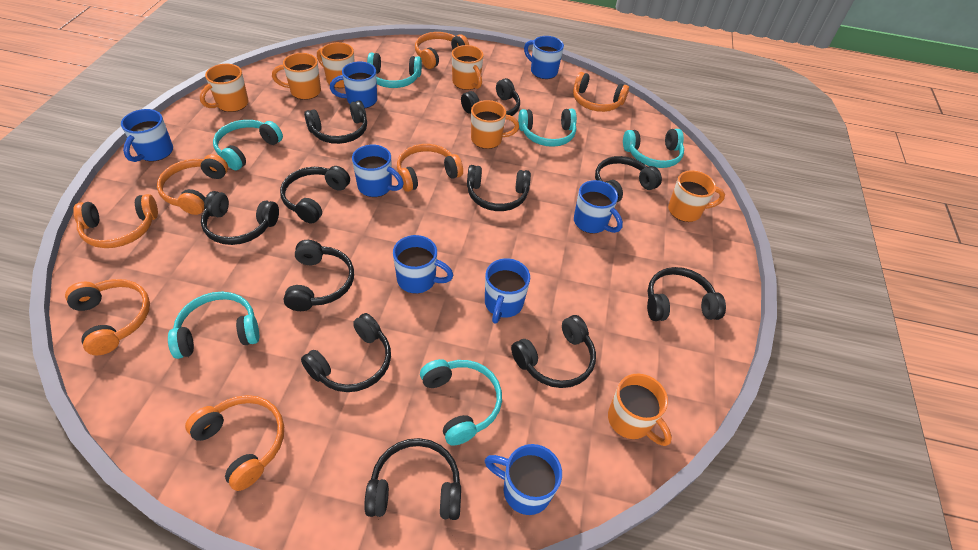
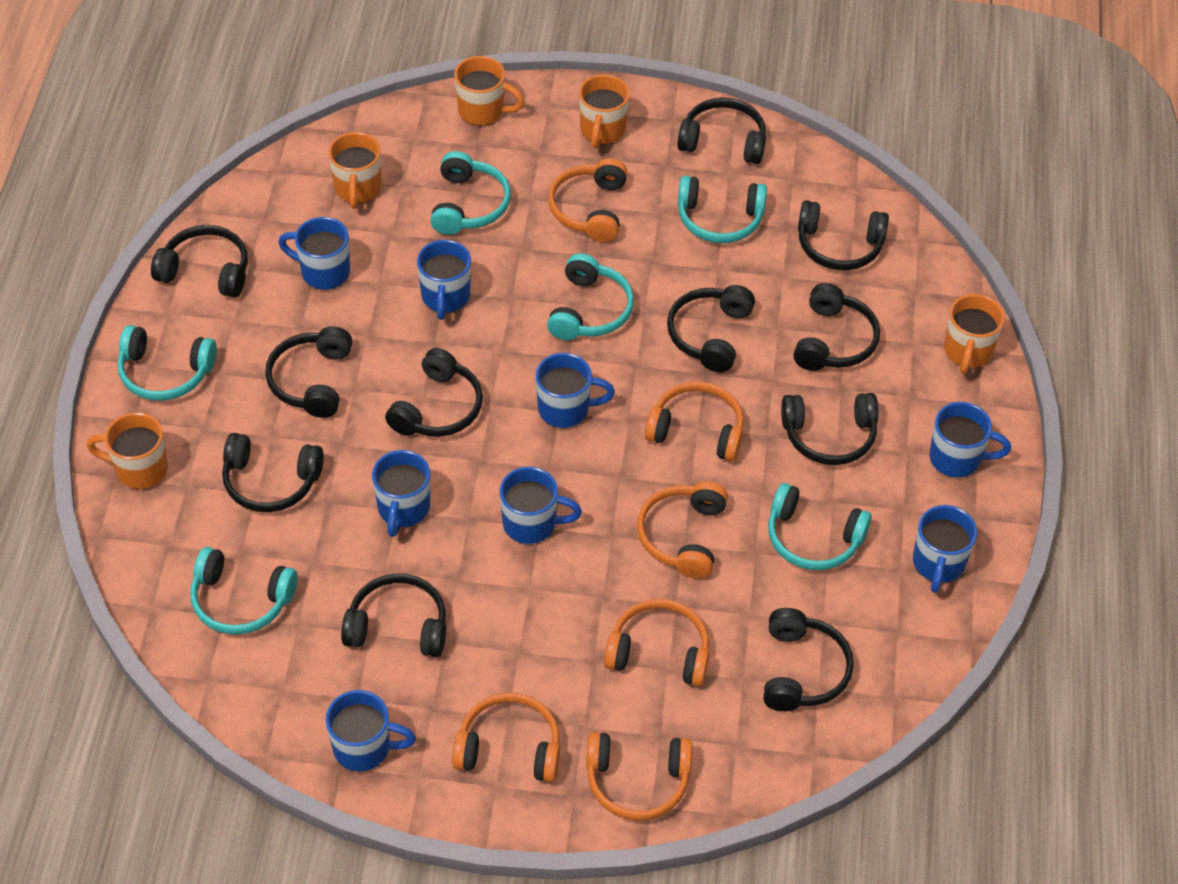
orange headphones: [65,279,150,355] [73,194,158,248] [157,154,228,215] [185,395,284,491] [397,144,463,192] [415,32,469,69] [573,72,629,112] = 7 -> [452,693,560,782] [548,158,627,242] [586,732,693,821] [604,599,709,686] [637,481,728,579] [645,381,744,461] = 6
orange mug: [200,64,249,112] [272,53,321,100] [317,42,355,88] [452,45,484,90] [471,100,519,149] [608,374,672,446] [668,170,725,222] = 7 -> [87,412,168,489] [328,132,381,209] [455,56,525,126] [579,75,630,149] [944,294,1005,374] = 5

